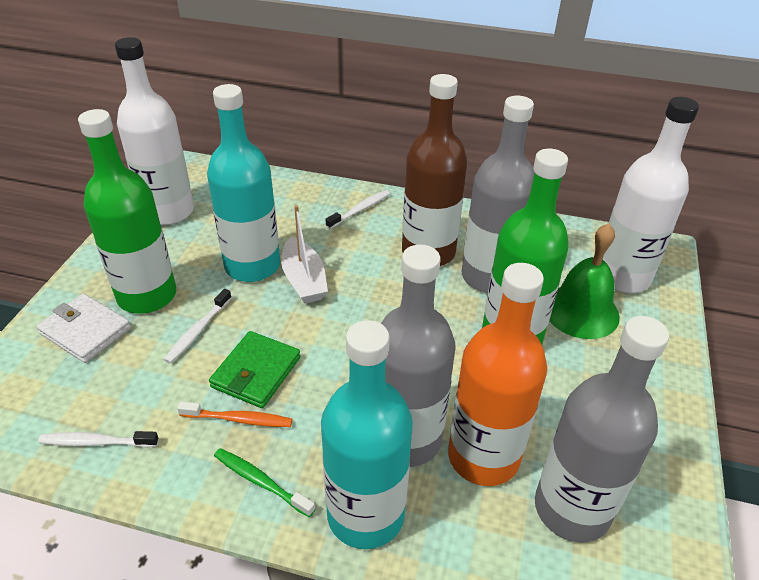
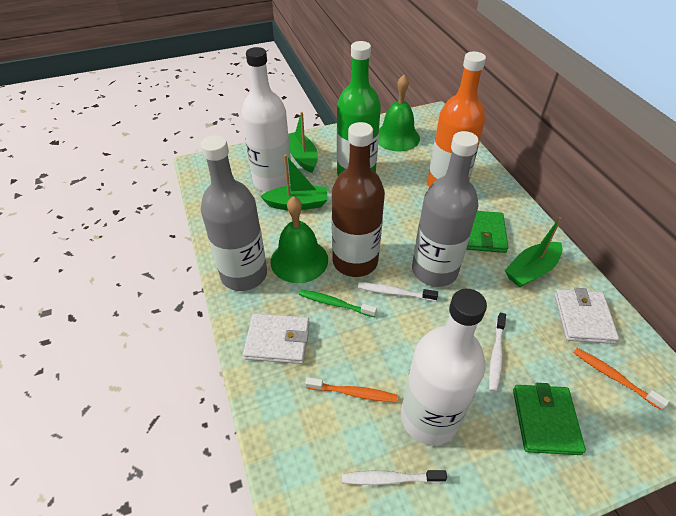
green bell: [549,223,620,339] = 1 -> [271,196,328,283] [378,75,420,151] = 2
green boat: none = 0 -> [260,154,328,210] [288,112,318,173] [505,217,563,287] = 3
green bottle: [78,109,176,314] [482,149,569,345] = 2 -> [337,41,381,176] = 1
green wallet: [209,331,301,408] = 1 -> [466,211,508,253] [513,383,586,455] = 2
grey bottle: [381,245,456,467] [462,96,535,293] [535,316,669,543] = 3 -> [201,135,267,291] [412,131,479,287] = 2
orange toothbrush: [177,401,292,427] = 1 -> [305,377,398,402] [573,348,669,410] = 2
turquoise bottle: [207,84,280,282] [321,320,413,549] = 2 -> none = 0
white boat: [281,205,328,303] = 1 -> none = 0
white wallet: [36,294,131,363] = 1 -> [243,313,310,364] [554,288,619,344] = 2

